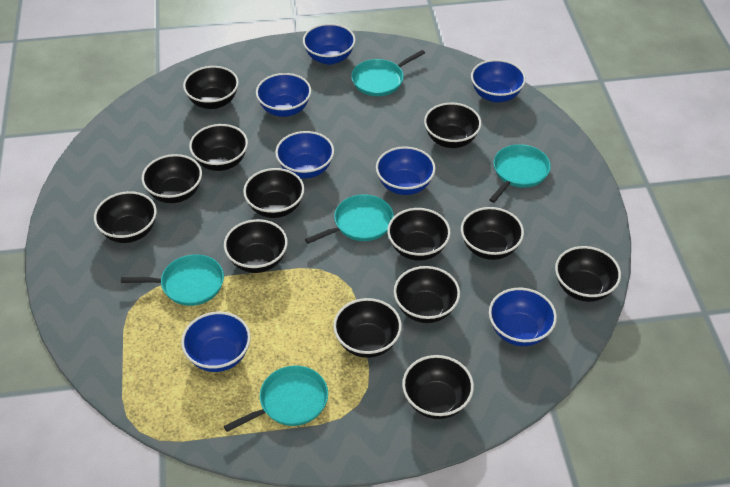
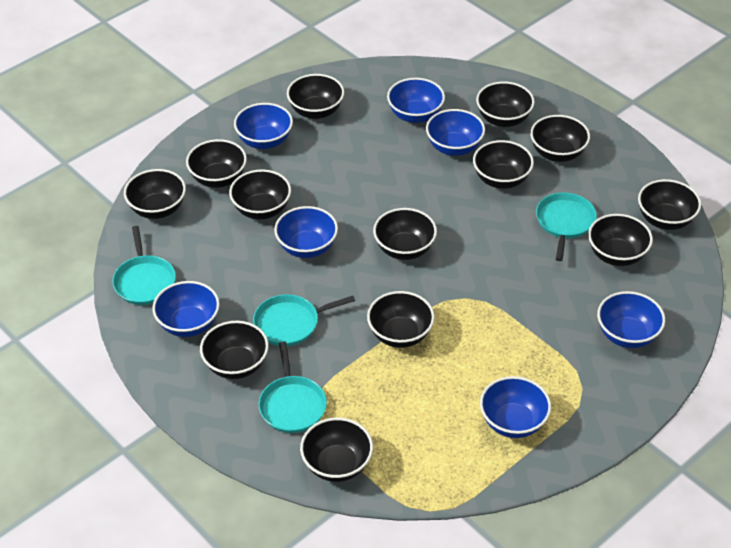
turquoise pan: [121,254,224,306] [224,366,328,432] [305,194,394,244] [351,50,425,96] [489,144,551,203] = 5 -> [113,226,176,305] [253,294,355,346] [259,341,327,433] [536,192,597,261] = 4

